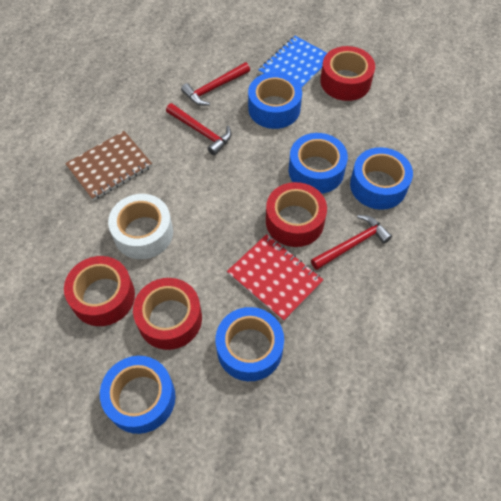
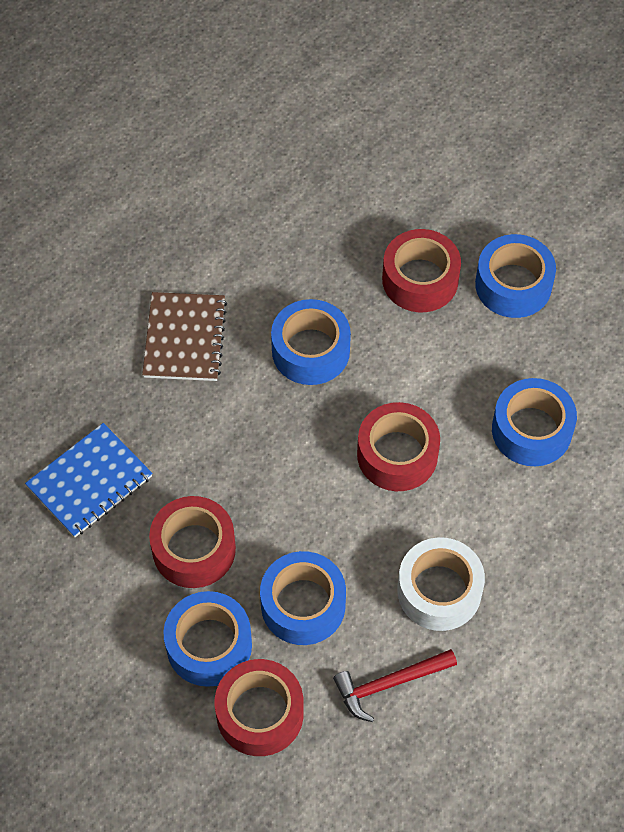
red hammer: [166,103,231,155] [181,62,250,106] [311,215,392,270] = 3 -> [333,649,457,722] = 1
red notebook: [227,234,323,321] = 1 -> none = 0

